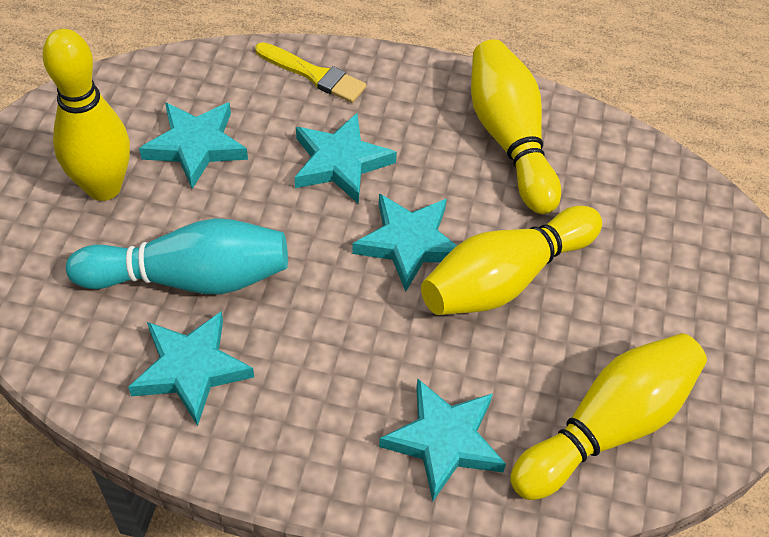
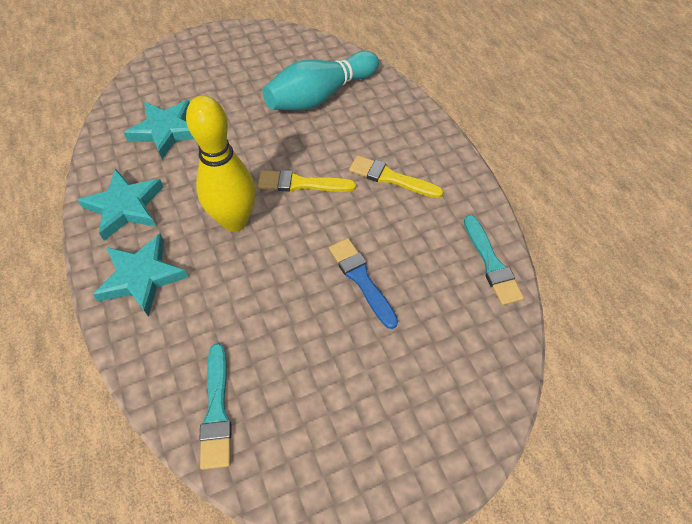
blue brush: none = 0 -> [329,238,398,329] = 1
turquoise brush: none = 0 -> [200,343,231,470] [464,215,524,305] = 2
turquoise star: [128,311,254,426] [139,102,248,189] [295,113,397,204] [352,193,457,292] [379,379,506,501] = 5 -> [77,168,163,241] [93,234,188,317] [124,100,194,159] = 3
yellow bowling pin: [42,29,130,201] [421,206,602,315] [471,39,561,214] [510,333,707,500] = 4 -> [186,95,255,232] = 1
yellow brush: [255,42,367,103] = 1 -> [258,170,356,192] [349,155,444,198] = 2

